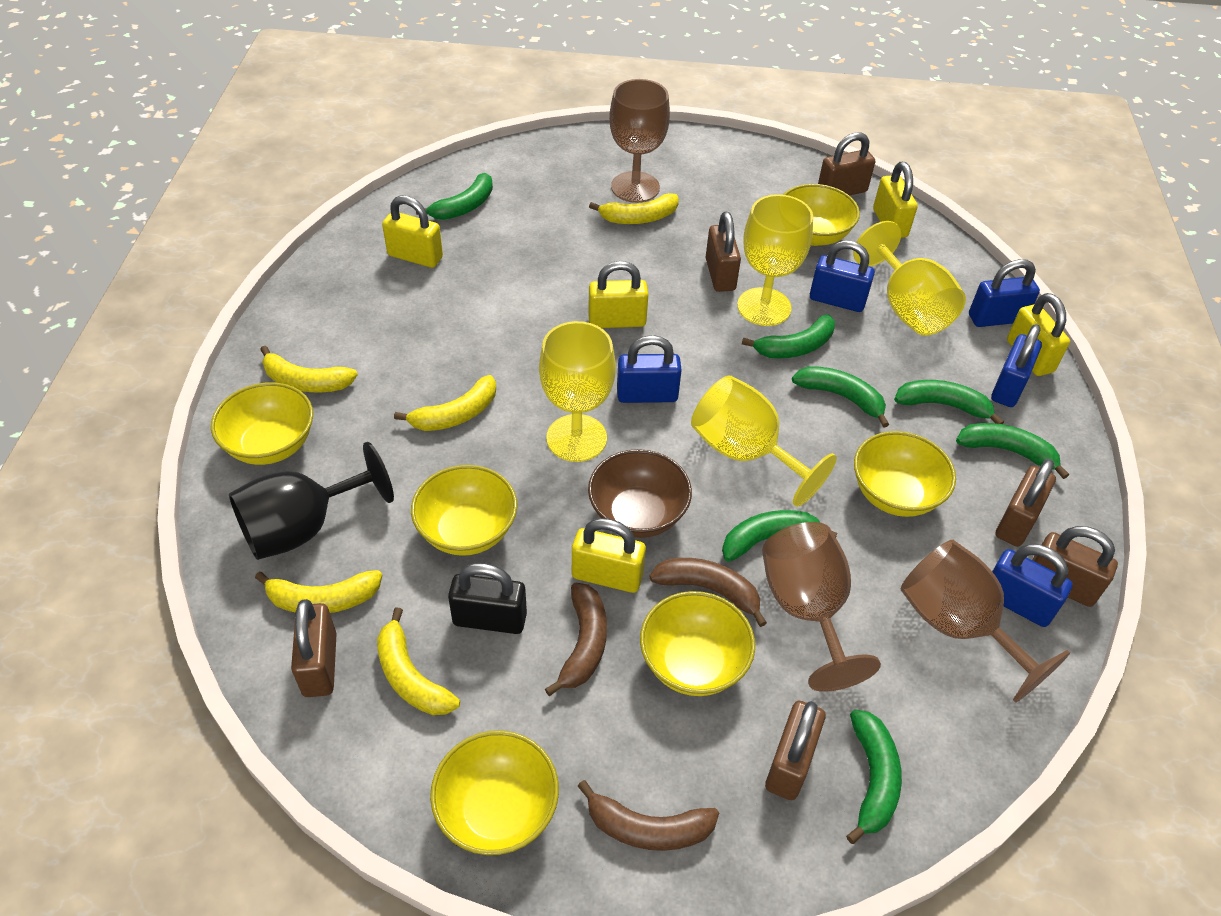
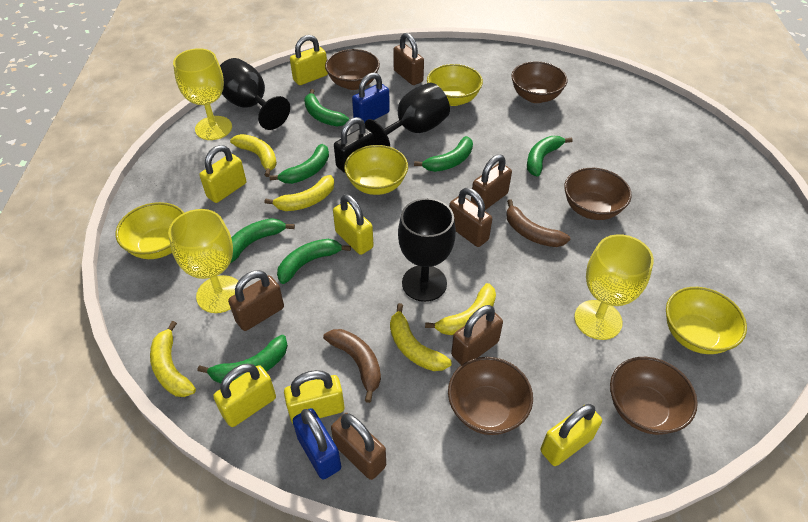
black goblet: [229,442,394,560] = 1 -> [220,58,290,130] [365,83,450,147] [398,198,456,302] = 3
blue padlock: [617,335,682,403] [810,240,875,312] [969,259,1040,327] [991,324,1042,407] [992,544,1073,627] = 5 -> [293,408,341,479] [352,72,390,123] = 2
brown banana: [545,583,607,696] [578,780,719,851] [650,558,767,627] = 3 -> [323,329,381,403] [506,199,570,247] = 2
brown bowl: [588,449,692,538] = 1 -> [325,49,380,90] [448,357,533,435] [511,61,568,103] [564,168,632,220] [610,357,698,435] = 5
brown goblet: [609,79,670,203] [762,522,881,692] [901,540,1070,703] = 3 -> none = 0
yellow bowl: [211,382,313,465] [411,465,517,556] [430,730,559,855] [640,591,755,696] [783,184,860,246] [854,431,956,517] = 6 -> [116,202,184,259] [344,145,408,195] [427,64,483,106] [666,287,747,354] = 4
yellow goblet: [539,321,616,462] [691,376,837,507] [737,194,813,326] [853,221,966,336] = 4 -> [168,209,238,313] [173,48,232,140] [574,234,654,340] = 3
yellow padlock: [382,195,443,268] [572,518,646,593] [588,261,649,328] [873,162,918,238] [1007,293,1070,376] = 5 -> [200,145,246,203] [213,364,276,427] [284,370,344,423] [290,35,328,85] [333,194,374,255] [540,404,602,466] = 6

